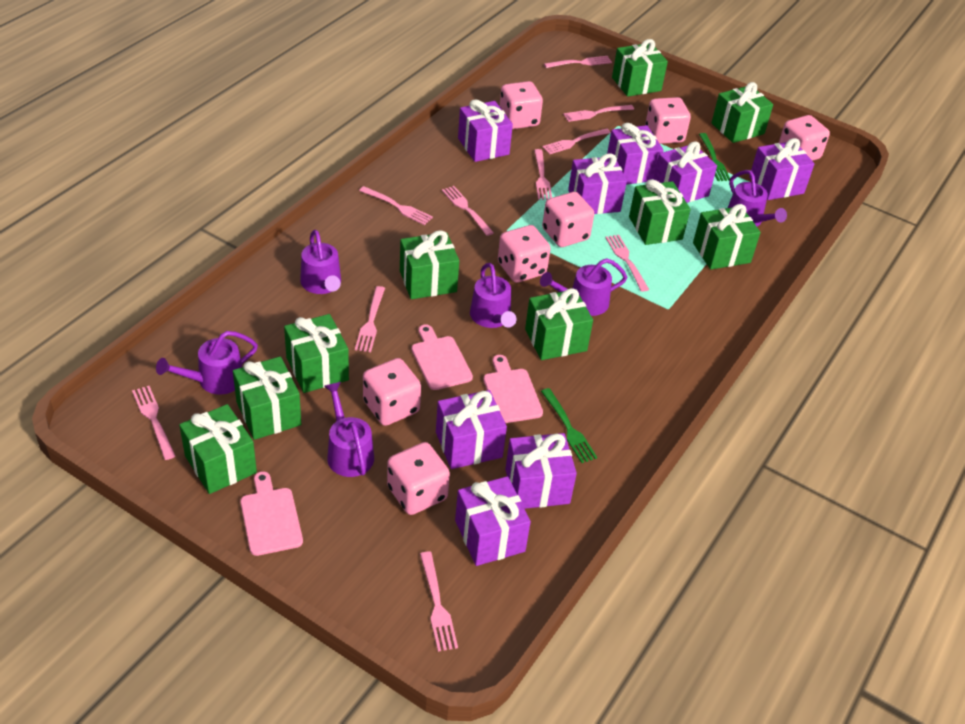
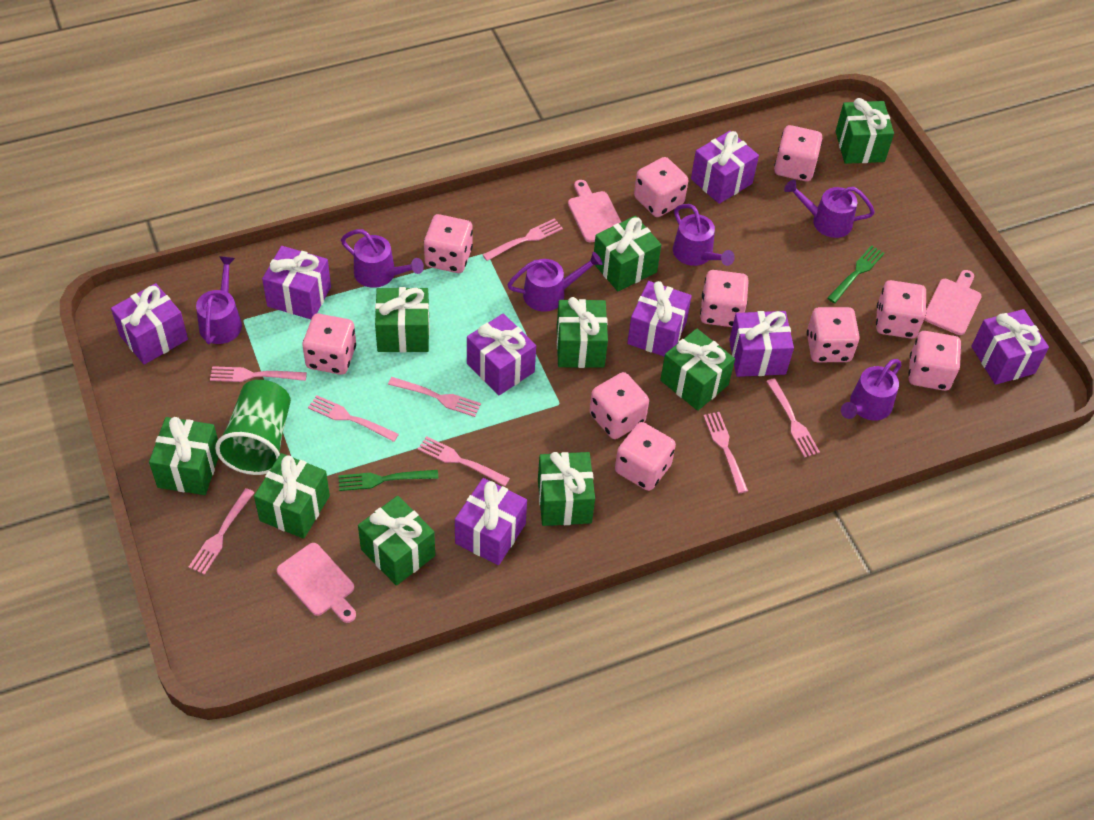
green cup: none = 0 -> [215,380,291,475] = 1
pink dice: [363,358,421,426] [387,442,450,515] [498,225,551,283] [500,81,543,129] [542,192,594,247] [645,97,691,144] [779,115,830,161] = 7 -> [303,314,356,375] [424,214,473,273] [590,372,649,439] [615,422,676,491] [634,157,688,217] [700,270,749,327] [774,125,823,181] [807,307,860,362] [876,280,926,339] [908,331,961,391] = 10
pink fork: [132,386,175,460] [355,286,385,352] [359,186,433,225] [420,551,458,652] [442,186,494,236] [534,149,552,200] [542,128,611,155] [544,56,612,68] [563,105,634,122] [605,235,649,292] = 10 -> [189,488,255,575] [210,366,307,382] [308,395,399,442] [388,377,481,417] [418,436,510,486] [482,218,563,261] [703,412,748,493] [766,378,820,458] = 8

